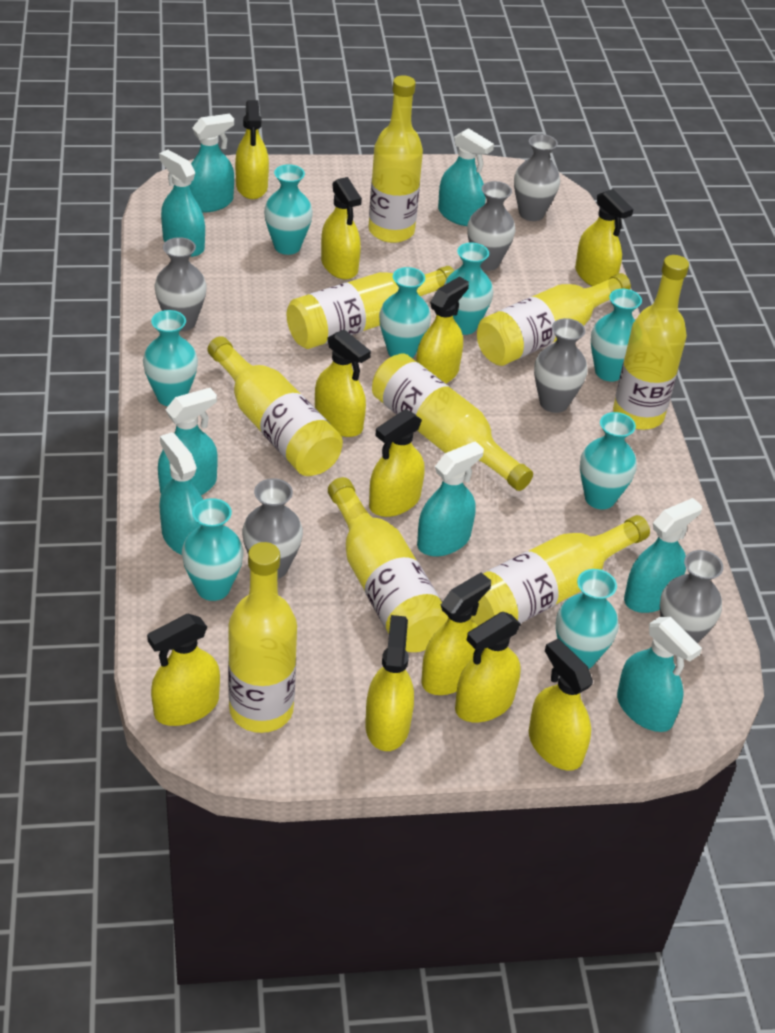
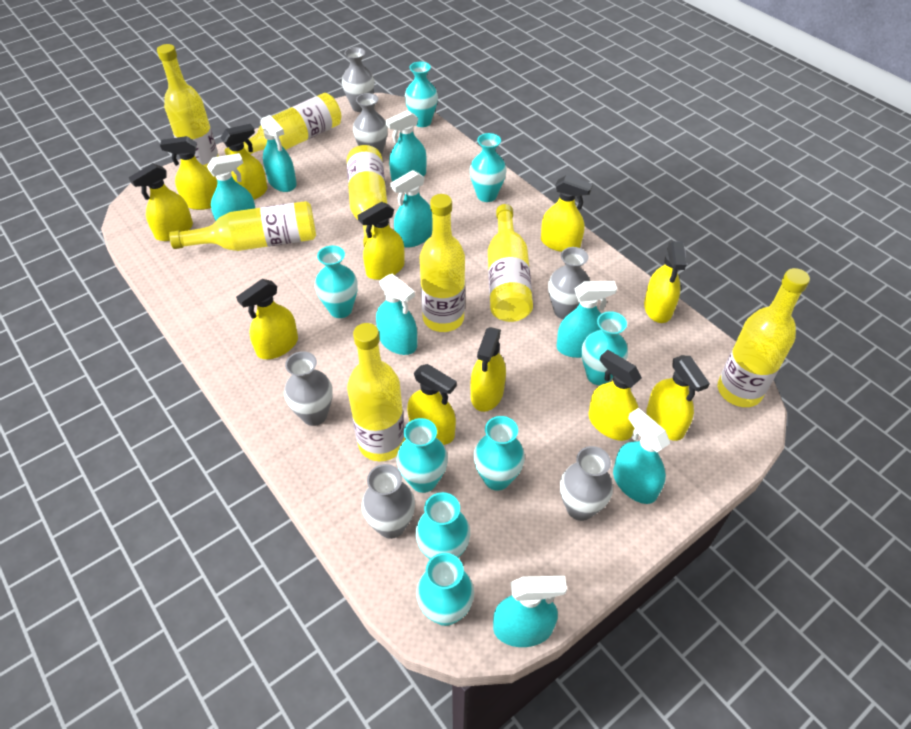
yellow bottle: [208,336,343,476] [228,542,297,733] [287,266,454,349] [328,477,449,652] [369,75,423,243] [372,354,533,491] [471,515,650,626] [477,273,631,366] [613,255,689,430] = 9 -> [157,44,219,169] [169,201,316,251] [225,93,341,155] [347,145,387,248] [347,323,405,461] [420,194,465,332] [488,204,533,322] [718,268,810,407] = 8

